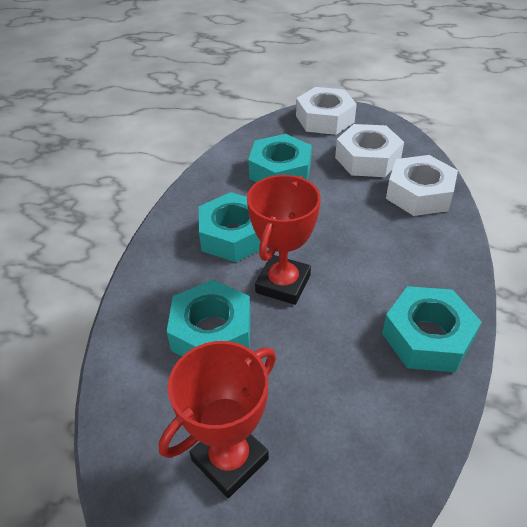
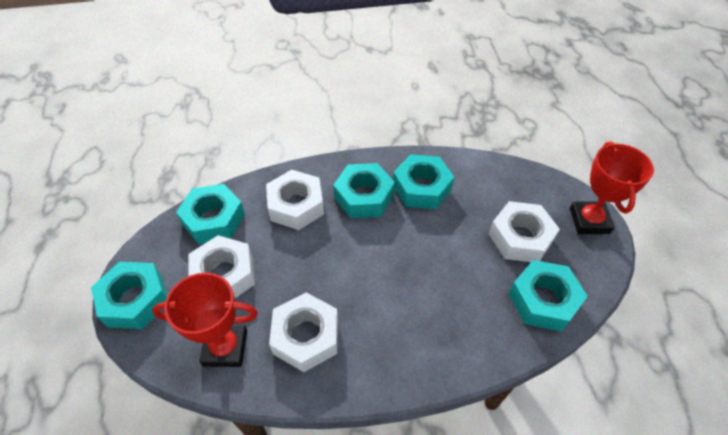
turquoise nut: [167,280,251,356] [199,192,261,262] [248,134,312,182] [382,286,482,372] = 4 -> [91,262,167,329] [176,184,245,244] [333,163,395,218] [393,154,454,209] [509,260,588,332] = 5
white nut: [296,87,357,135] [335,124,404,177] [386,155,458,216] = 3 -> [188,235,255,298] [266,170,324,230] [269,293,338,372] [489,201,560,262] = 4

